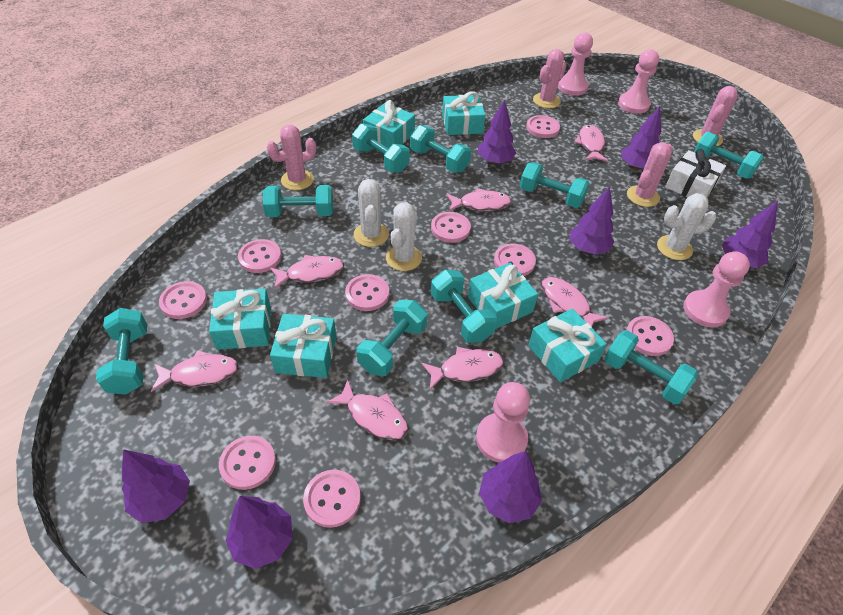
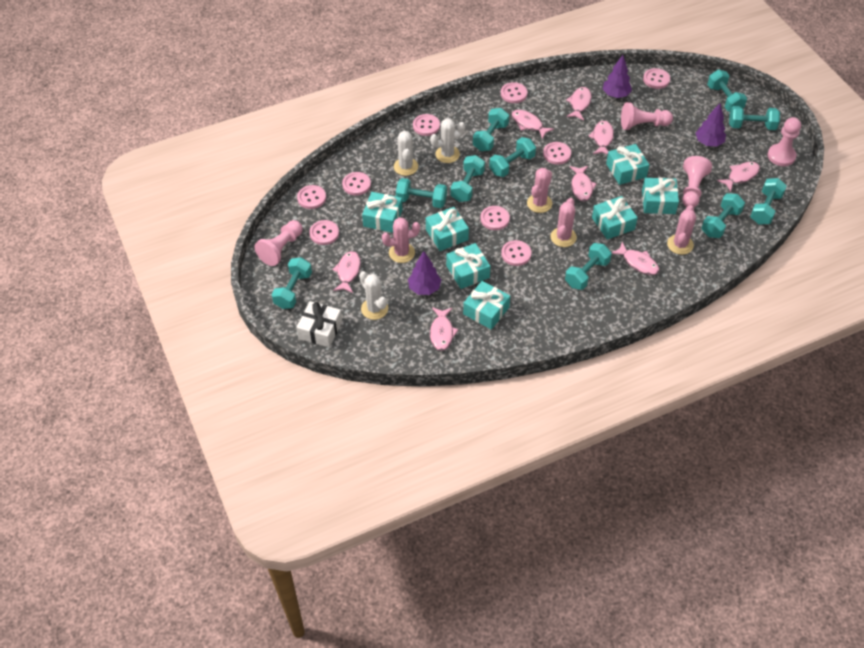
pink fish: [151,350,239,392] [270,255,344,289] [327,380,408,440] [421,347,504,389] [446,188,511,211] [542,277,608,326] [574,125,608,162] = 7 -> [332,251,361,293] [430,307,459,351] [511,110,554,139] [566,87,592,120] [570,166,597,202] [588,121,614,155] [611,242,660,275] [717,162,760,192] = 8
purple tree: [122,449,190,523] [225,496,293,569] [478,99,516,165] [479,451,542,523] [570,187,615,255] [621,106,661,170] [722,201,778,268] = 7 -> [408,251,441,295] [603,55,632,98] [695,103,726,146] = 3
turquoise dumbbell: [96,308,147,395] [263,185,333,217] [352,123,410,173] [357,300,427,376] [410,125,471,173] [431,270,497,343] [520,162,590,208] [604,330,699,405] [694,132,764,179] = 9 -> [272,257,312,309] [396,178,447,208] [451,155,485,202] [473,108,509,151] [489,137,536,177] [565,243,612,290] [702,193,745,238] [707,70,747,112] [729,106,780,130] [750,178,787,224] = 10
turquoise gift: [209,289,271,350] [270,314,337,378] [363,100,415,148] [442,91,486,135] [468,263,538,329] [528,308,607,382] = 6 -> [362,192,402,233] [426,207,469,251] [446,243,490,289] [463,281,510,330] [592,196,638,240] [606,144,649,185] [642,178,679,214] = 7

